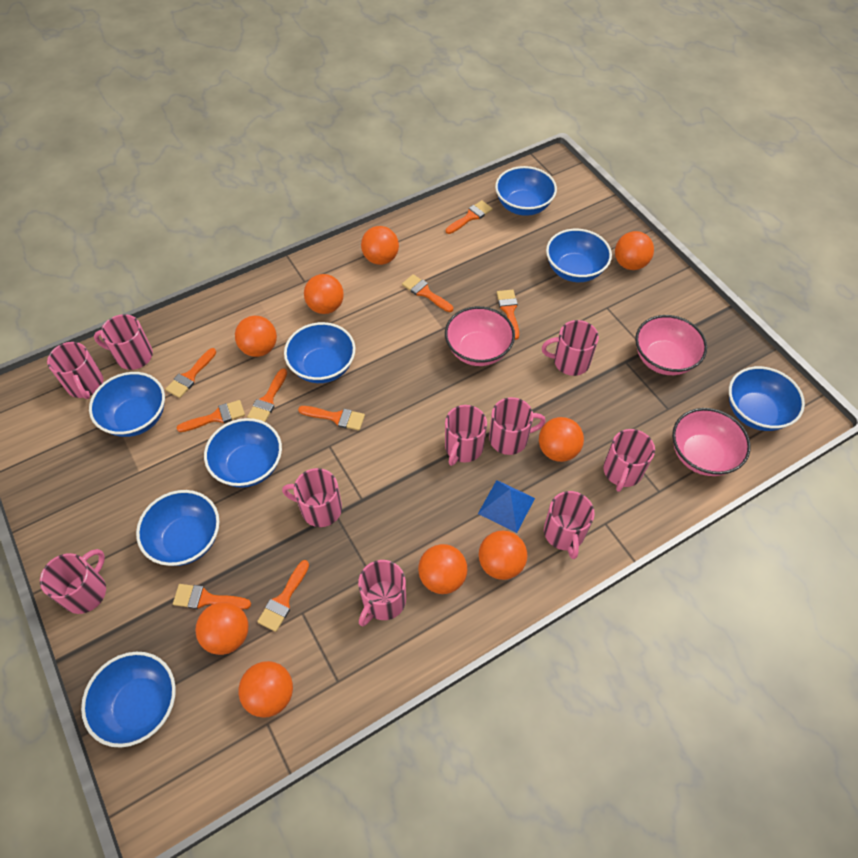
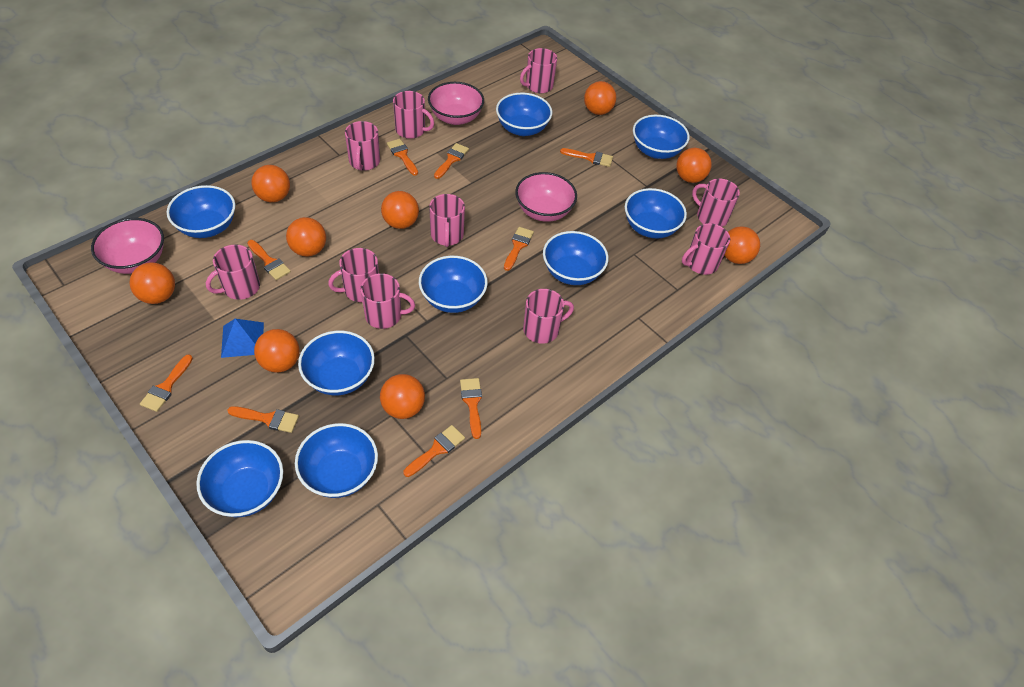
blue bowl: [81,652,176,748] [89,372,165,437] [136,490,220,566] [204,418,282,488] [284,322,355,383] [495,166,557,216] [546,229,612,282] [729,366,805,431] = 8 -> [167,185,235,238] [196,440,283,517] [295,423,378,498] [298,331,375,396] [419,256,488,313] [496,93,552,136] [543,231,609,285] [625,188,687,238] [633,115,690,159] = 9

